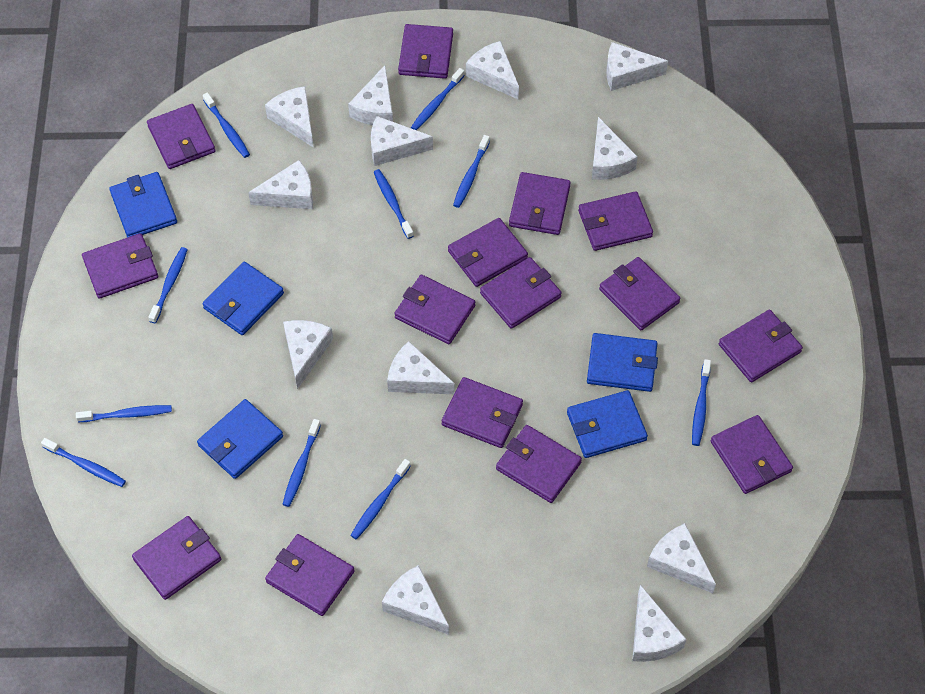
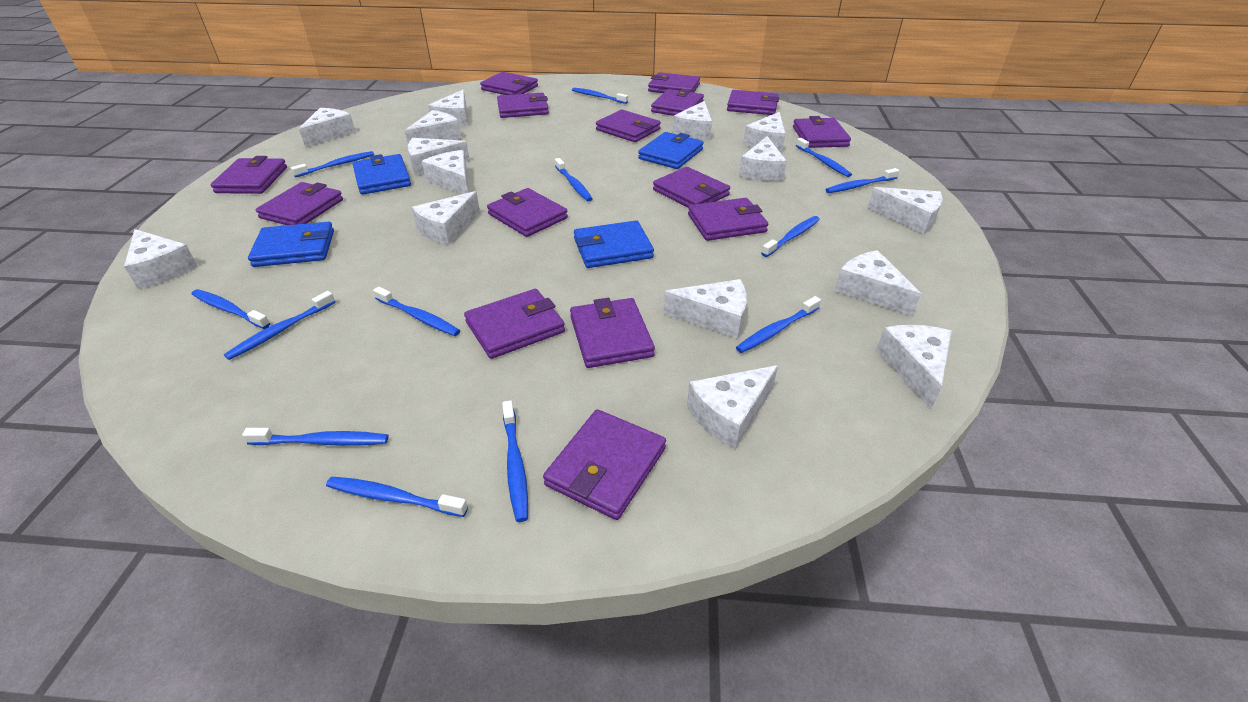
blue toothbrush: [41,438,126,487] [76,405,172,422] [148,247,188,323] [203,93,250,158] [282,419,321,507] [350,459,411,540] [374,169,414,239] [411,68,465,130] [453,135,490,208] [692,359,711,446] = 10 -> [192,289,270,329] [224,291,335,360] [242,428,388,446] [291,151,374,177] [326,477,468,517] [373,287,460,336] [502,400,528,522] [555,158,593,202] [572,88,628,104] [736,296,821,353] [761,216,820,257] [796,138,852,177] [825,168,899,193] = 13
blue wallet: [109,172,177,238] [197,399,283,479] [202,262,284,335] [567,390,648,458] [587,333,658,392] = 5 -> [248,222,334,267] [353,154,411,195] [574,221,654,268] [638,132,704,169] = 4
white cheese: [248,160,313,209] [265,86,314,148] [283,320,333,389] [348,65,393,125] [371,116,433,166] [382,565,449,635] [387,341,455,394] [466,41,519,100] [592,117,638,180] [606,42,668,91] [632,585,687,662] [647,523,716,593] = 12 -> [124,229,197,289] [299,108,355,148] [405,110,461,144] [408,138,470,176] [412,191,480,245] [422,150,469,194] [428,90,468,126] [664,279,747,339] [673,101,712,139] [687,365,778,449] [739,136,787,181] [743,112,786,152] [835,250,921,316] [868,187,942,234] [876,325,952,409] = 15

